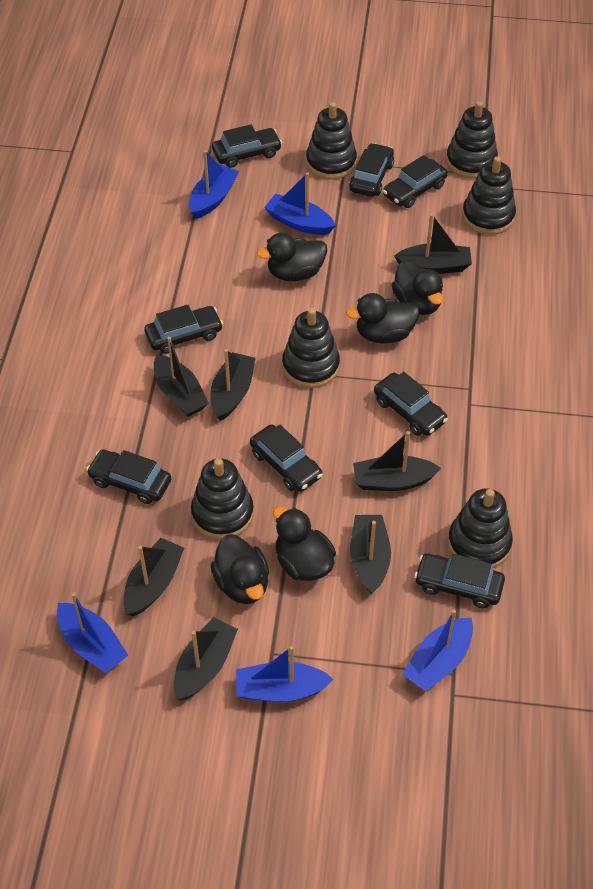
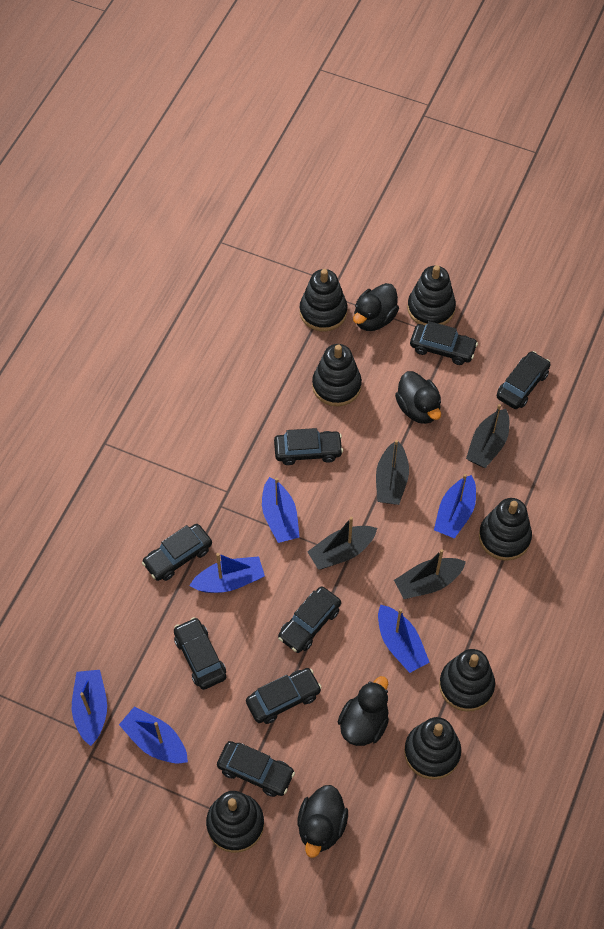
black boat: [123,538,184,616] [154,337,209,417] [174,617,238,701] [210,349,256,421] [350,515,391,594] [353,431,441,491] [394,214,472,274] = 7 -> [307,517,377,570] [376,440,409,505] [394,549,466,599] [466,404,509,468] = 4
black duck: [211,535,269,604] [257,233,327,281] [273,507,336,581] [346,293,420,343] [392,259,443,315] = 5 -> [297,785,348,858] [338,676,389,746] [353,283,399,331] [395,371,441,424] = 4
black stacking toy: [191,458,254,539] [282,308,340,388] [306,102,357,179] [446,101,498,178] [448,488,513,568] [462,156,516,235] = 6 -> [206,791,264,853] [300,269,347,331] [312,344,362,406] [404,717,461,780] [407,265,456,325] [439,649,495,712] [479,498,532,561] = 7
blue boat: [57,593,128,673] [189,150,239,219] [236,646,334,702] [264,172,336,235] [403,610,473,692] = 5 -> [72,670,107,746] [119,707,188,764] [189,553,265,593] [262,477,300,543] [378,605,430,673] [434,474,476,539] = 6

